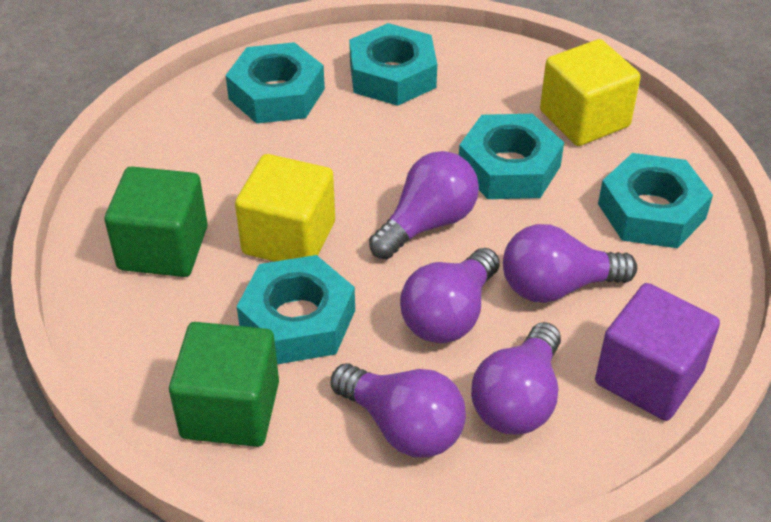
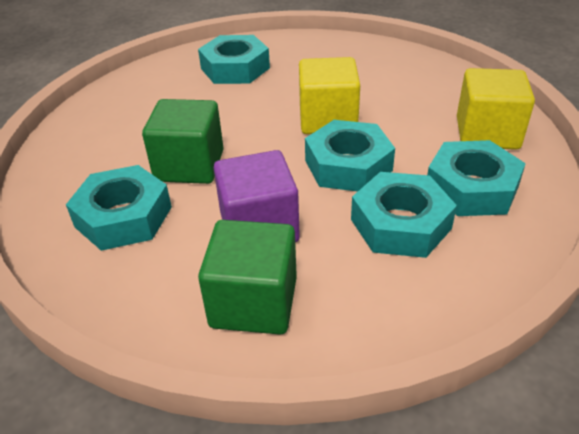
purple light bulb: [330,363,466,458] [369,151,479,259] [400,248,500,343] [471,322,561,435] [503,224,637,303] = 5 -> none = 0

